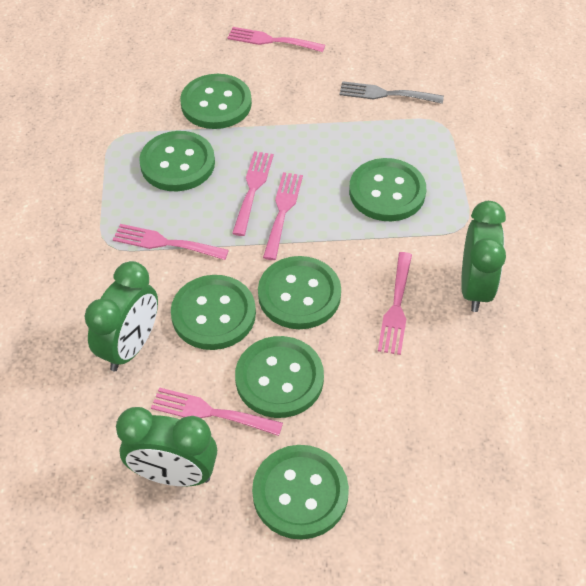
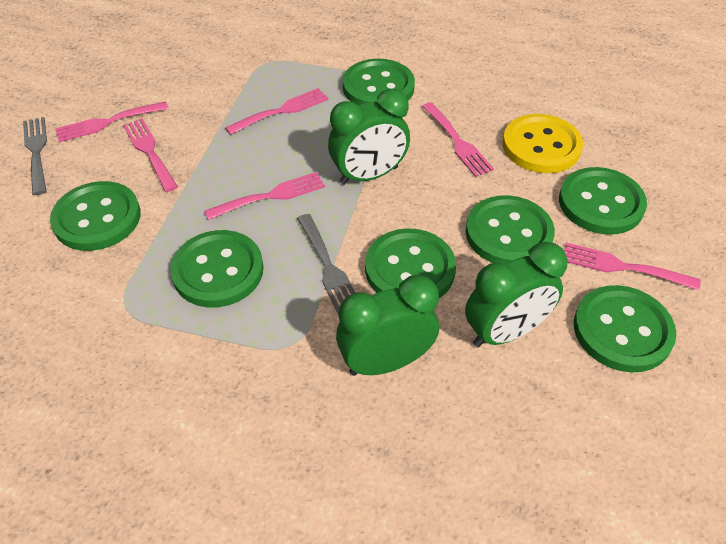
grey fork: [339,81,444,104] = 1 -> [23,117,47,195] [297,214,355,315] = 2
yellow button: none = 0 -> [502,114,583,173] = 1

